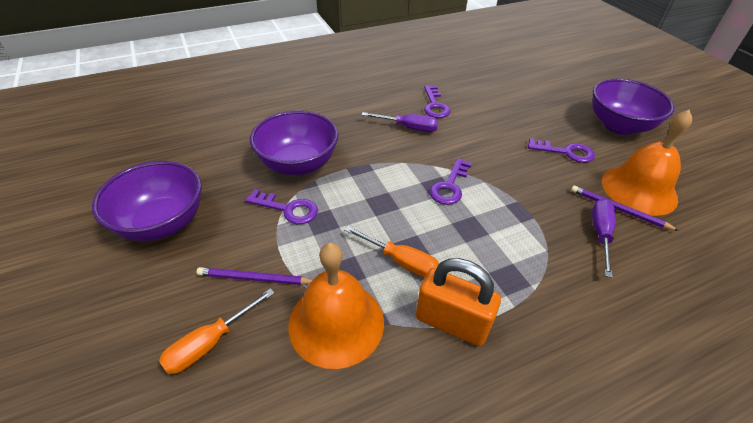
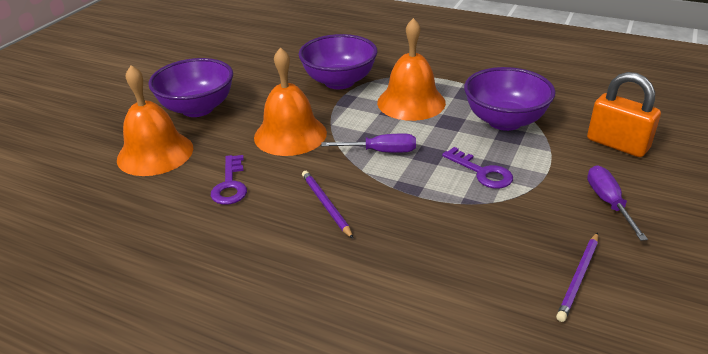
orange bell: [288,243,384,369] [602,110,692,216] = 2 -> [117,65,193,176] [254,47,327,156] [377,18,446,121] = 3
orange screwdriver: [159,288,274,374] [344,226,439,278] = 2 -> none = 0
purple key: [245,189,318,224] [424,85,451,118] [430,158,472,205] [528,138,595,163] = 4 -> [211,155,247,205] [442,147,513,188] = 2

